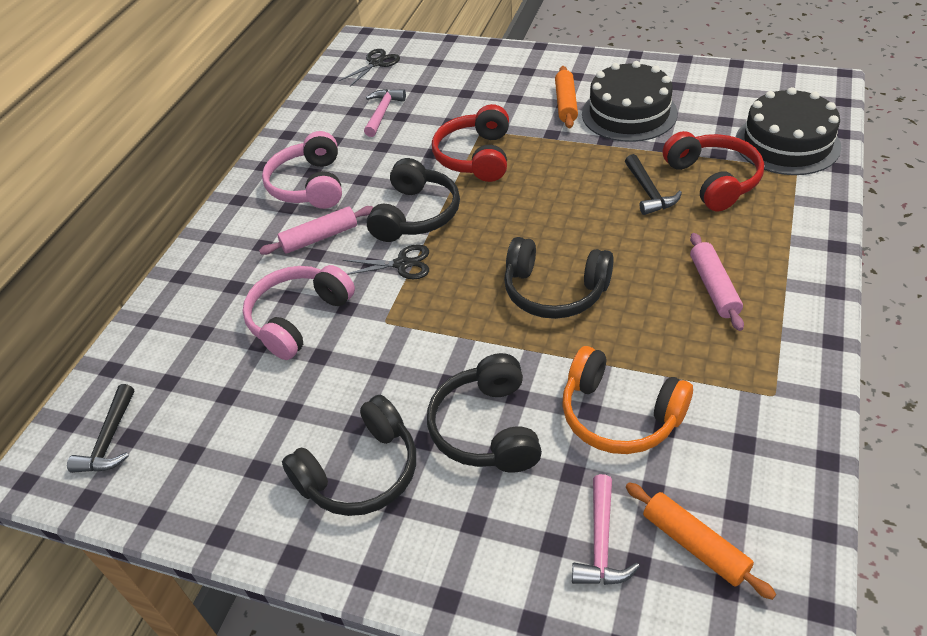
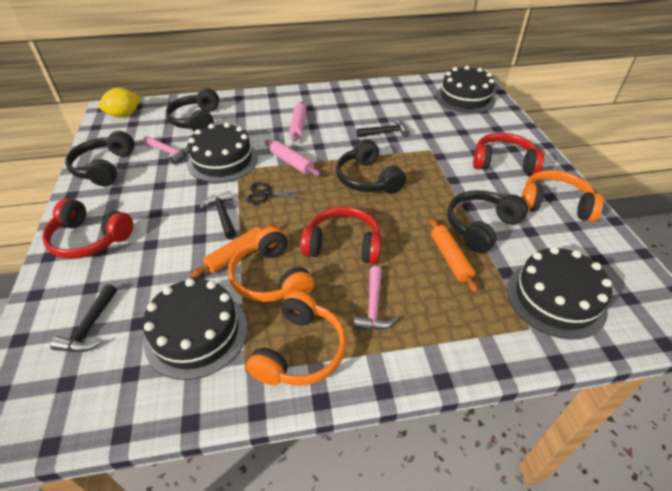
black cake: [582,61,678,142] [736,87,841,175] = 2 -> [143,278,247,380] [187,122,258,183] [436,66,495,113] [507,247,612,339] = 4
black hammer: [67,384,134,473] [625,154,682,215] = 2 -> [50,284,117,352] [199,191,236,239] [357,119,410,137] = 3
black scissors: [339,49,400,86] [343,244,429,279] = 2 -> [246,182,308,204] = 1
orange headphones: [562,346,693,454] = 1 -> [228,227,314,302] [246,291,346,386] [521,170,603,222] = 3
pink headphones: [243,265,355,360] [262,131,342,209] = 2 -> none = 0
red headphones: [432,104,509,182] [663,131,764,212] = 2 -> [42,198,133,259] [301,207,382,264] [473,133,544,175] = 3
yellow lemon: none = 0 -> [99,88,141,117] = 1

